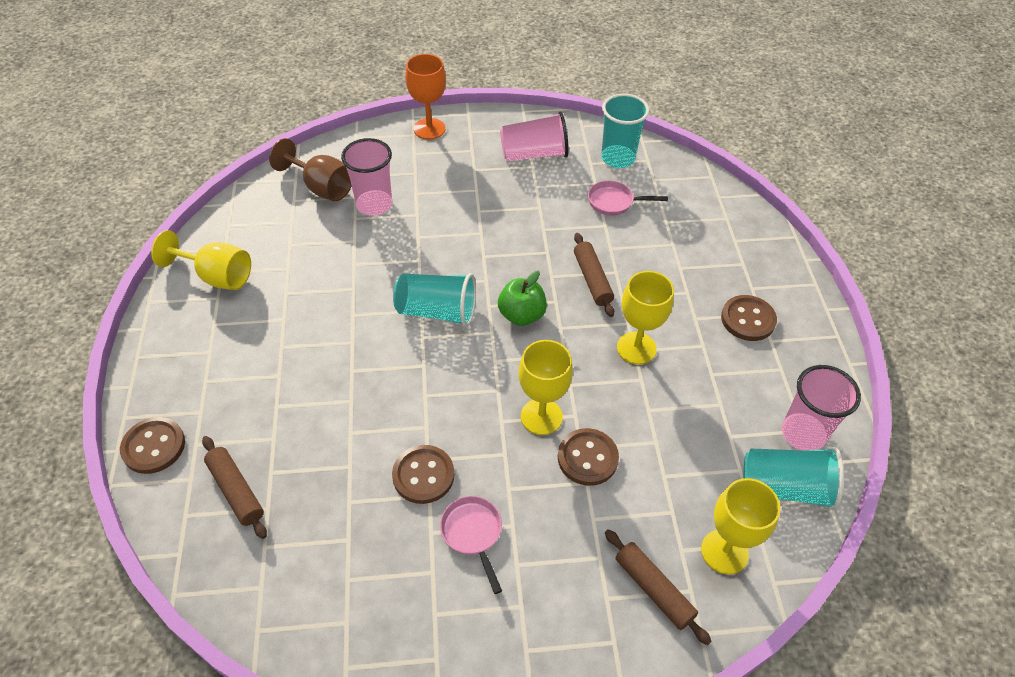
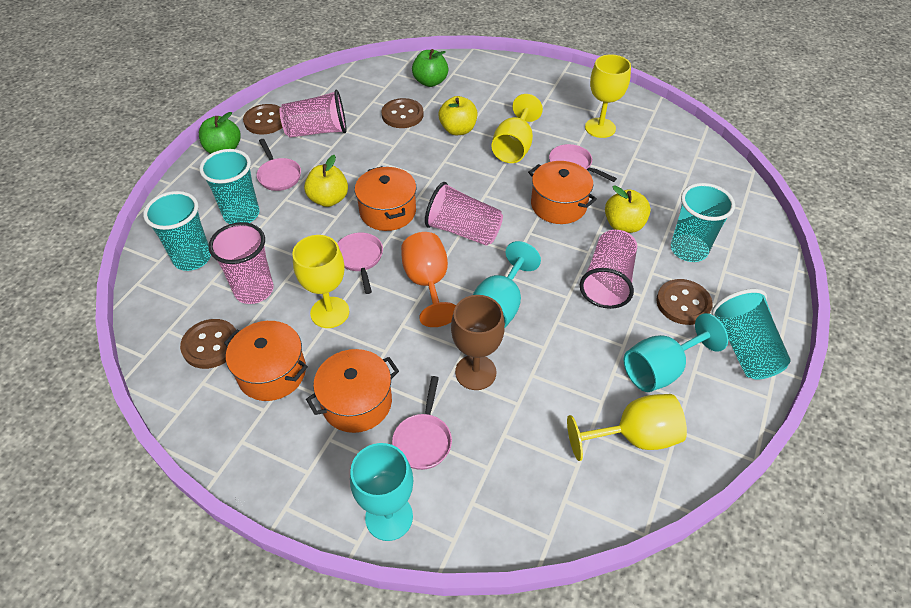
brown rolling pin: [202,436,267,539] [574,233,614,317] [605,529,712,645] = 3 -> none = 0
green apple: [498,271,547,326] = 1 -> [199,112,241,154] [412,49,448,87] = 2
orange pot: none = 0 -> [224,321,308,401] [306,349,399,433] [355,166,416,231] [528,161,597,224] = 4
pink cup: [341,138,392,216] [500,112,569,161] [782,365,861,450] = 3 -> [208,222,273,304] [279,90,347,138] [425,182,503,246] [580,230,637,309] = 4
pink pan: [440,496,502,594] [588,180,668,216] = 2 -> [257,139,301,191] [337,233,383,294] [392,376,452,470] [549,144,617,182] = 4
turquoise cup: [393,273,476,327] [601,94,650,168] [743,447,844,510] = 3 -> [143,191,211,271] [199,149,259,224] [671,183,735,262] [711,289,791,380] = 4
turquoise goblet: none = 0 -> [350,443,413,541] [473,241,541,328] [624,313,728,392] = 3
yellow apple: none = 0 -> [304,155,348,207] [439,96,477,135] [605,186,651,233] = 3

